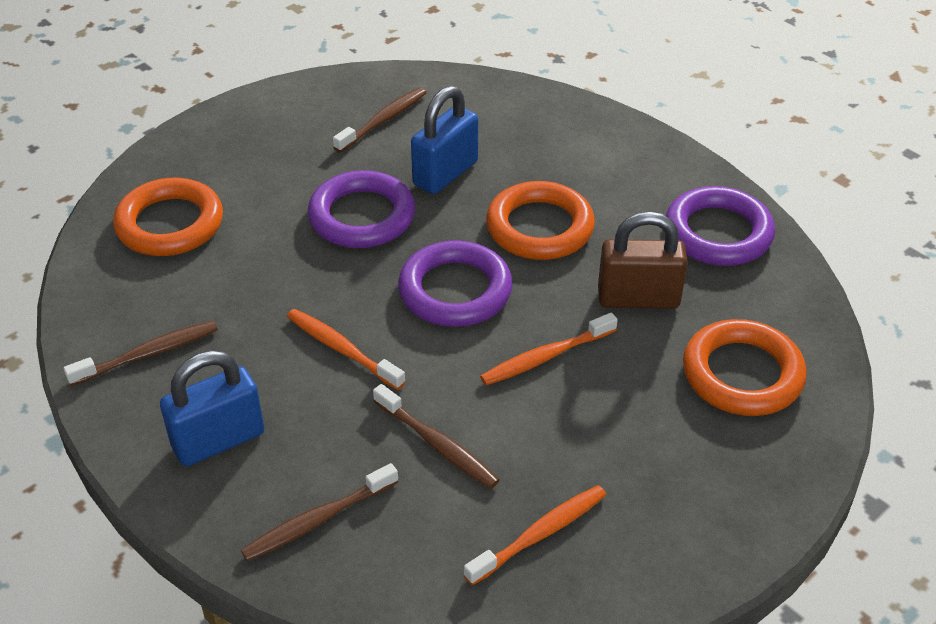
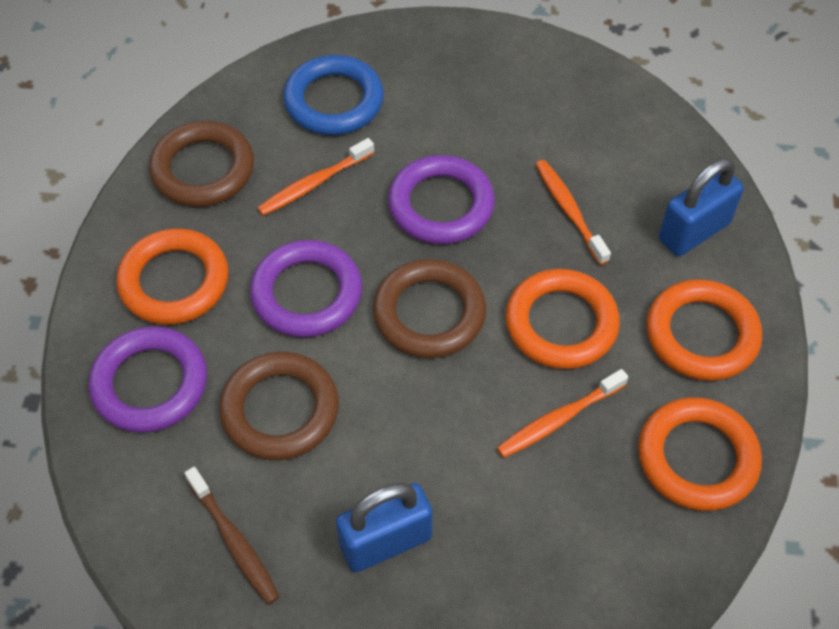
blue ring: none = 0 -> [283,55,384,135] = 1
brown padlock: [598,212,688,309] = 1 -> none = 0
brown ring: none = 0 -> [149,121,254,207] [219,352,339,460] [373,259,486,358] = 3
brown toothbrush: [63,321,218,386] [241,463,398,561] [333,87,427,153] [373,384,500,489] = 4 -> [184,467,280,605] = 1
orange ring: [113,178,223,256] [486,181,595,260] [683,319,807,416] = 3 -> [116,228,229,325] [505,269,620,369] [638,397,762,511] [647,279,762,381] = 4

